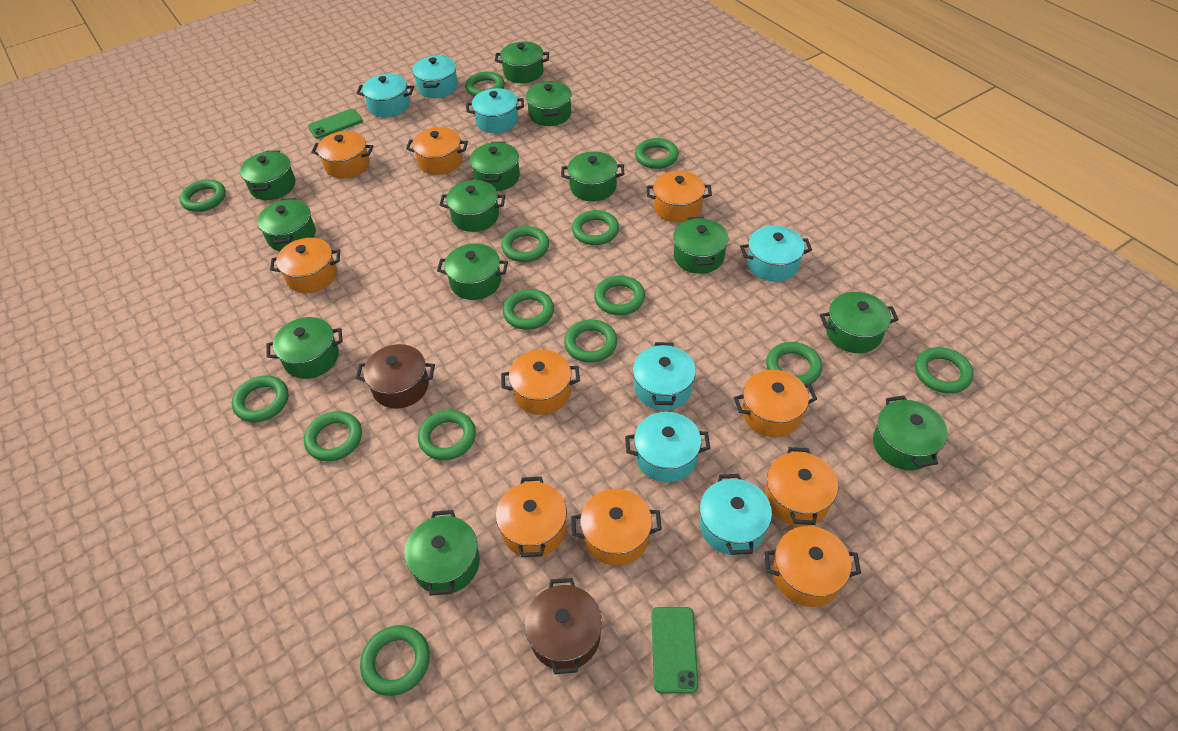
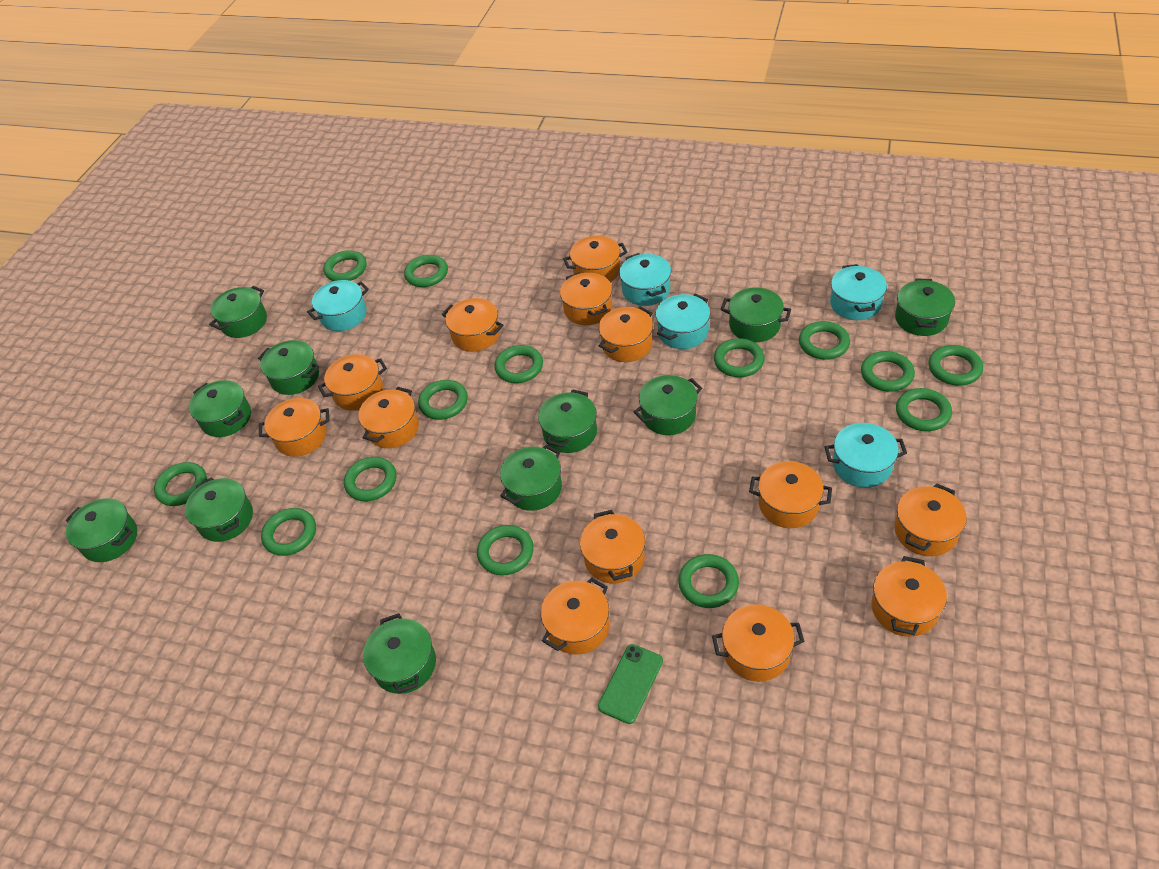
brown pot: [356,344,435,409] [524,578,602,674] = 2 -> none = 0
green phone: [308,109,362,139] [651,607,699,694] = 2 -> [598,644,663,724] = 1
green pot: [240,150,296,200] [257,198,316,251] [266,317,343,379] [404,510,480,596] [437,243,508,300] [440,180,505,232] [470,142,520,191] [495,42,549,83] [526,81,572,126] [561,151,624,201] [673,217,729,274] [820,292,899,353] [873,395,948,470] = 13 -> [66,498,137,562] [185,477,253,542] [189,380,251,437] [209,286,267,338] [258,340,319,395] [363,613,436,694] [500,445,562,511] [538,389,597,453] [634,375,702,435] [721,287,791,342] [895,278,955,336] = 11
orange pot: [270,238,340,293] [311,131,373,179] [406,127,468,175] [496,477,567,558] [501,350,580,415] [571,489,662,566] [646,171,712,222] [734,370,817,437] [764,526,861,607] [765,447,838,527] = 10 -> [259,398,329,457] [318,354,387,411] [358,387,419,448] [442,298,503,352] [541,578,609,655] [560,272,612,325] [563,236,627,282] [580,510,645,583] [599,306,653,362] [712,604,805,682] [749,461,832,528] [871,556,947,637] [894,484,967,556] = 13
turquoise pot: [356,74,414,117] [412,56,458,98] [466,88,524,133] [625,412,710,482] [633,342,696,410] [700,474,772,555] [740,226,812,282] = 7 -> [307,280,369,331] [619,253,671,306] [656,294,710,349] [825,423,907,488] [830,264,887,320] = 5

